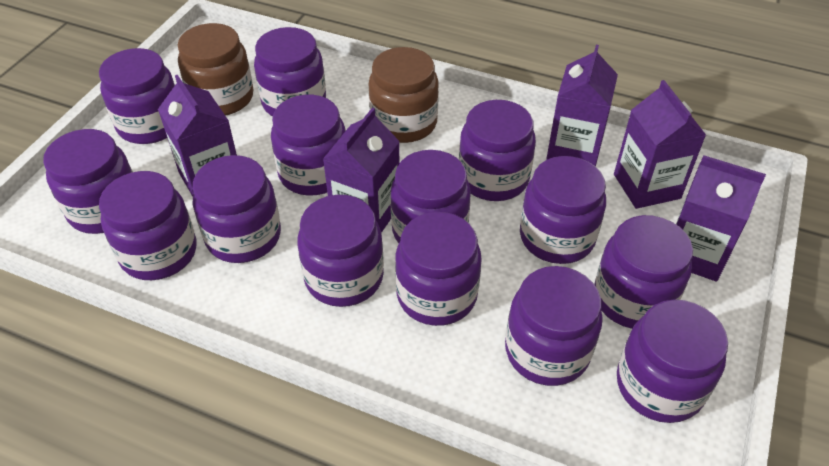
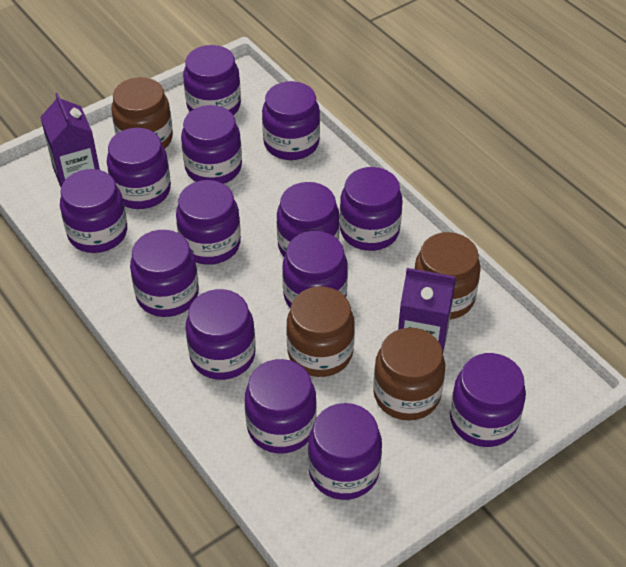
brown jar: [178,23,253,115] [369,47,439,143] = 2 -> [111,77,173,149] [286,286,355,377] [373,328,445,420] [414,232,481,319] = 4
purple carton: [158,75,237,196] [323,108,400,233] [546,45,618,166] [614,80,706,209] [676,155,766,282] = 5 -> [40,93,100,187] [398,268,456,351] = 2

